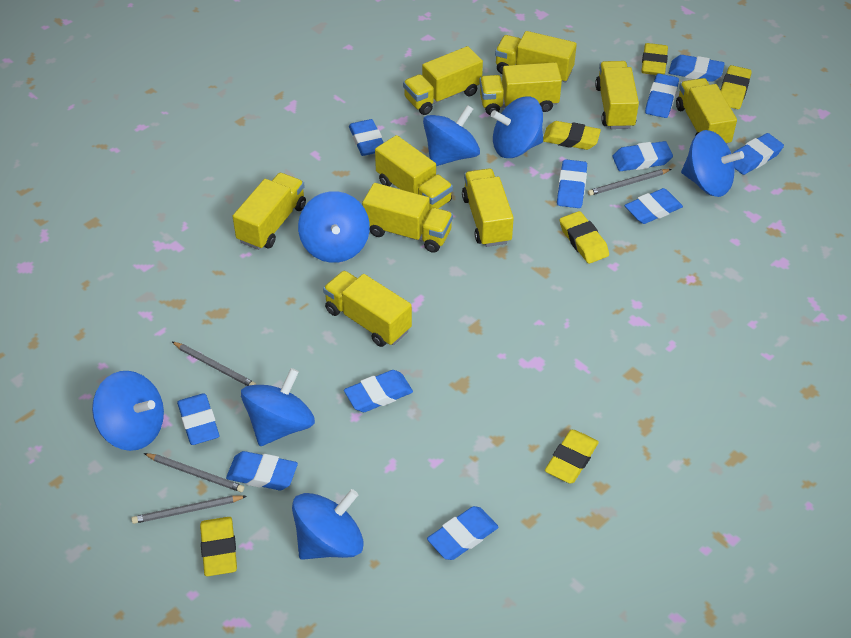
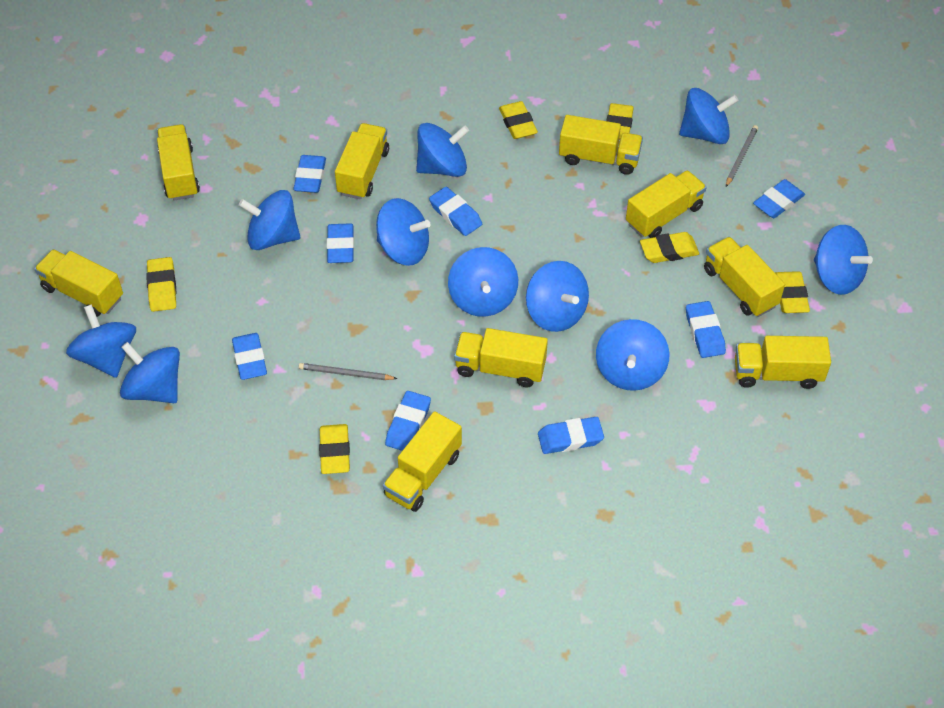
blue eraser: [177,393,219,445] [226,451,298,490] [344,370,413,412] [349,119,384,156] [427,506,499,560] [557,159,587,208] [613,141,673,171] [624,188,683,224] [645,74,679,118] [669,55,725,82] [733,133,784,175] = 11 -> [232,333,267,380] [293,155,326,193] [326,223,354,263] [385,391,431,451] [429,187,482,236] [538,417,604,454] [686,301,726,358] [753,179,805,218] = 8
blue spinning top: [92,371,164,451] [241,368,315,446] [292,489,364,560] [298,191,370,263] [423,105,480,166] [491,96,543,158] [681,130,744,197] = 7 -> [66,304,136,378] [120,342,180,403] [239,190,300,250] [376,198,431,266] [416,123,469,177] [448,247,518,317] [526,261,589,332] [596,319,670,391] [679,88,738,144] [814,225,873,295] = 10
grey pencil: [131,495,246,524] [144,453,244,492] [172,342,256,386] [588,169,671,196] = 4 -> [299,363,397,380] [726,125,758,187] = 2
yellow truck: [232,173,306,250] [323,271,412,347] [362,183,453,253] [375,135,453,209] [403,46,483,115] [462,169,514,247] [479,62,562,115] [495,31,577,82] [595,61,639,129] [676,78,737,144] = 10 -> [34,249,123,317] [157,124,200,201] [335,123,389,199] [383,411,462,512] [454,328,548,387] [559,115,643,175] [626,170,707,238] [704,237,785,317] [735,336,831,389] = 9

